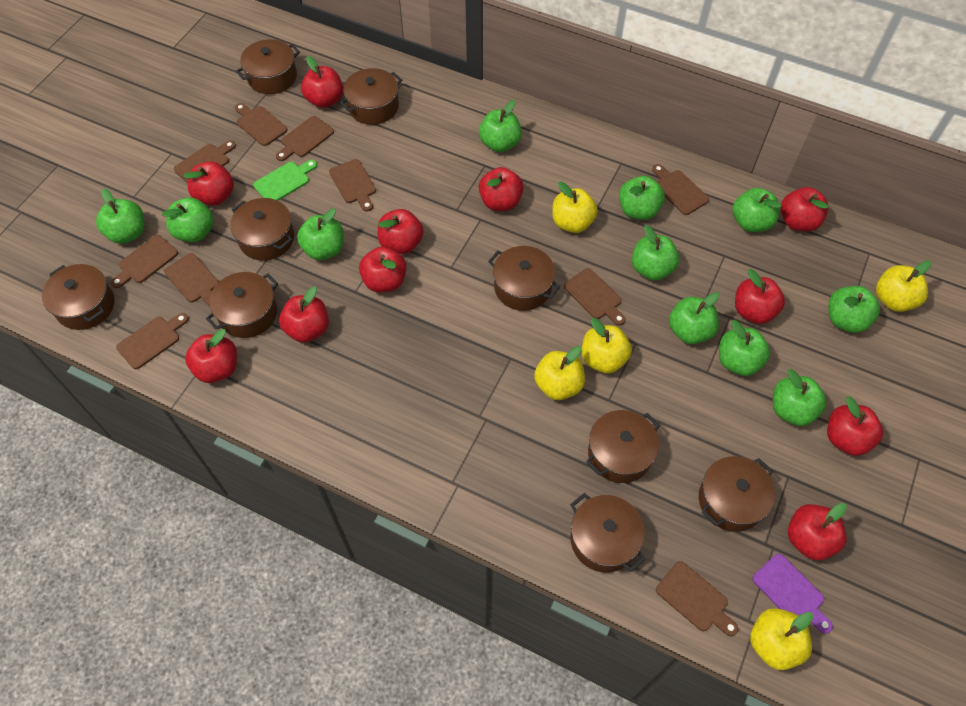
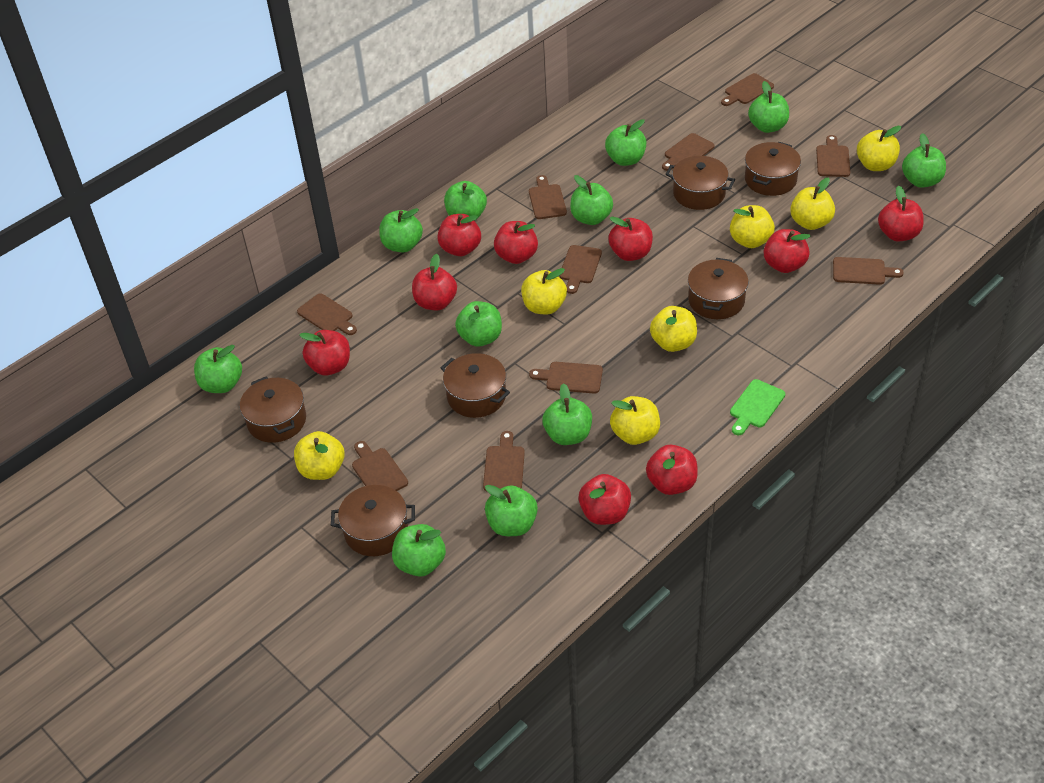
brown pot: [42,264,115,330] [206,272,278,338] [231,198,294,261] [236,39,300,94] [340,68,402,125] [488,246,560,311] [570,493,645,573] [586,410,660,483] [699,456,775,532] = 9 -> [240,376,306,443] [331,485,415,556] [441,353,510,418] [666,156,735,210] [688,258,749,319] [745,142,801,196] = 6
purple cutting board: [752,554,833,634] = 1 -> none = 0
red apple: [183,161,234,206] [185,329,237,383] [279,286,329,343] [301,56,343,108] [359,247,407,292] [378,209,424,254] [479,167,524,211] [735,269,785,324] [781,187,829,231] [788,503,847,560] [827,397,883,456] = 11 -> [299,330,350,375] [412,254,457,310] [437,214,481,256] [494,221,538,264] [578,474,631,525] [608,217,653,261] [646,445,698,495] [764,229,811,273] [878,186,924,242] = 9
yellow apple: [534,346,585,400] [552,182,598,233] [582,318,632,373] [750,608,813,670] [876,260,931,312] = 5 -> [294,431,345,480] [521,268,567,315] [610,396,660,445] [650,306,697,352] [730,205,775,248] [790,178,835,230] [857,126,901,171] = 7

